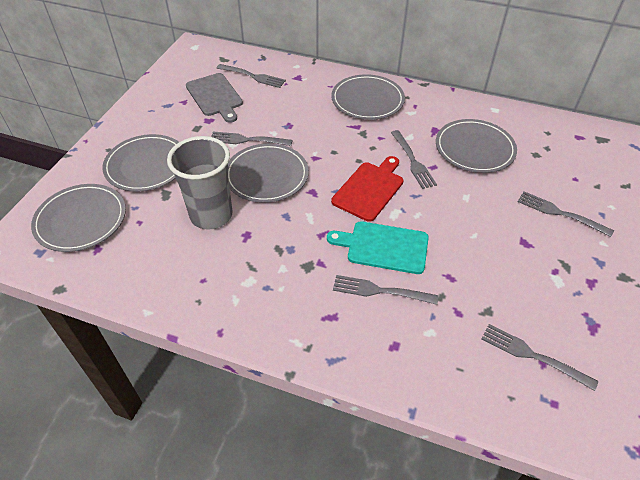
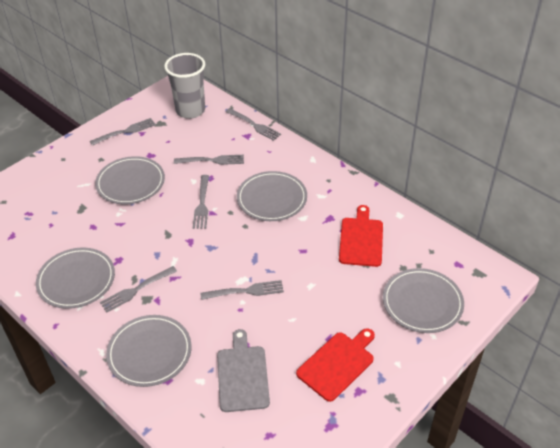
red cutting board: [331,156,403,222] = 1 -> [296,328,375,402] [339,205,383,267] = 2
turquoise cutting board: [327,221,429,274] = 1 -> none = 0

